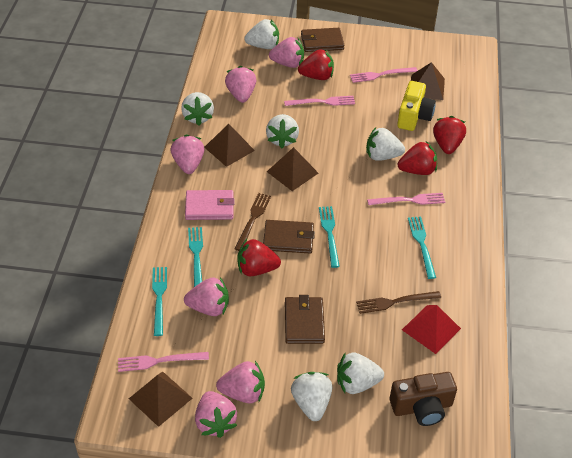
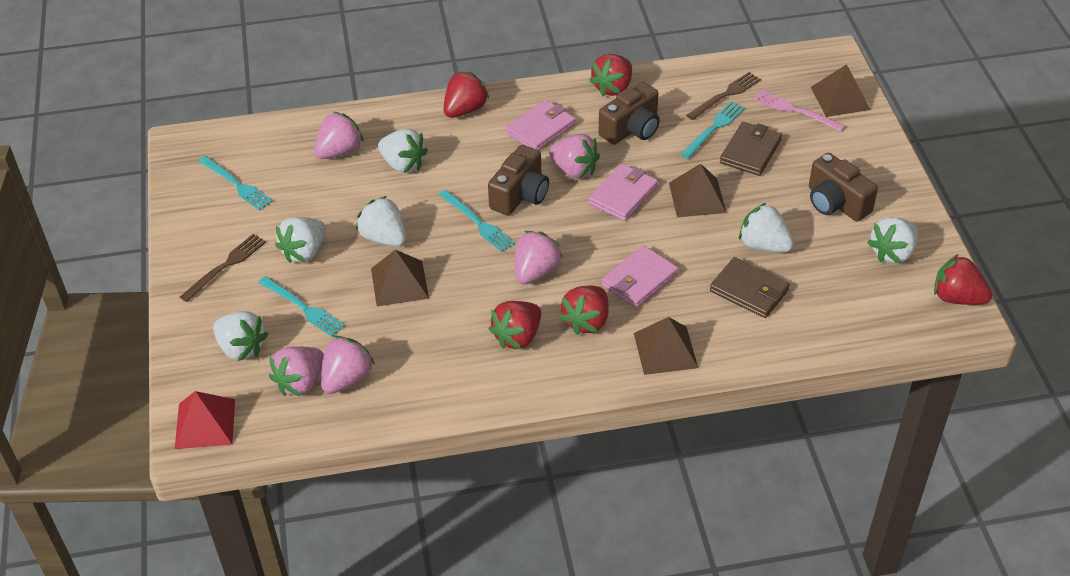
brown camera: [390,372,457,426] = 1 -> [488,145,549,216] [599,82,660,145] [809,153,878,222] = 3
brown wallet: [263,220,315,254] [285,295,325,344] [301,28,345,52] = 3 -> [710,257,790,318] [720,122,782,176] = 2
pink fork: [118,352,209,372] [284,96,355,106] [350,67,418,83] [367,193,445,205] = 4 -> [753,90,845,132] = 1
pink strawberry: [170,134,205,174] [184,277,229,316] [195,391,237,438] [216,361,265,404] [225,66,256,103] [269,37,304,68] = 6 -> [269,346,324,396] [314,111,364,159] [321,336,375,394] [515,231,563,285] [549,134,600,179] = 5
pink wallet: [185,190,235,220] = 1 -> [506,100,576,150] [588,164,658,221] [601,245,678,308] = 3
red strawberry: [237,239,281,276] [298,49,334,80] [398,141,437,175] [433,116,466,154] = 4 -> [444,71,490,118] [488,301,541,349] [559,286,609,335] [589,54,632,96] [934,254,992,305] = 5
yellow camera: [397,81,436,131] = 1 -> none = 0

